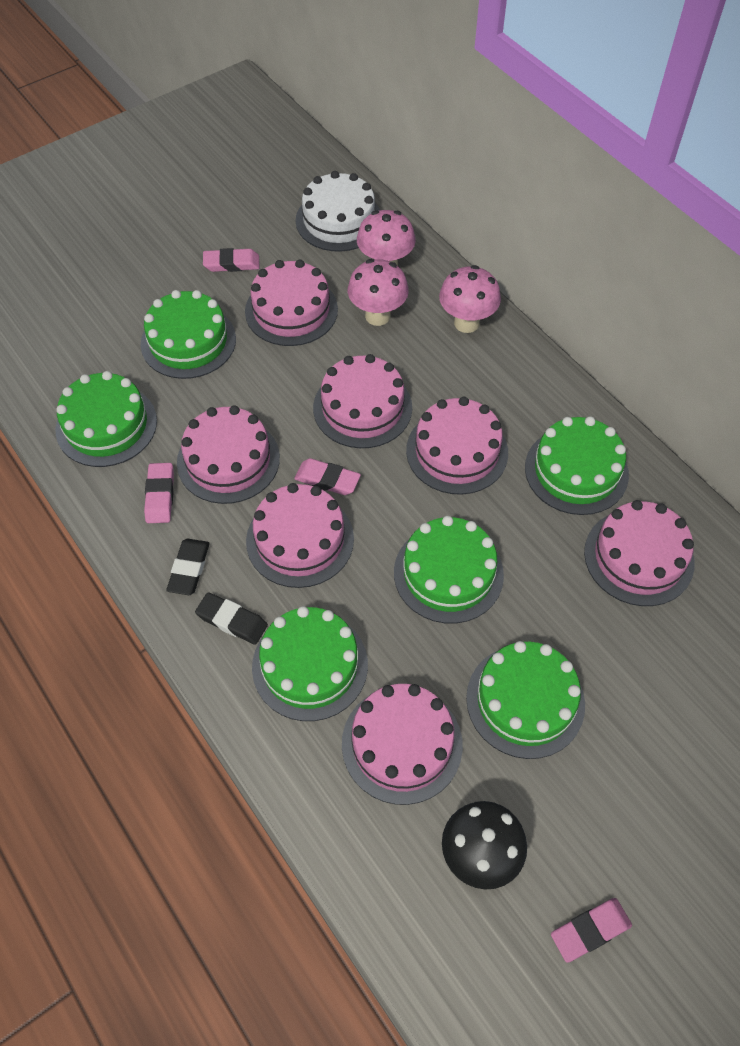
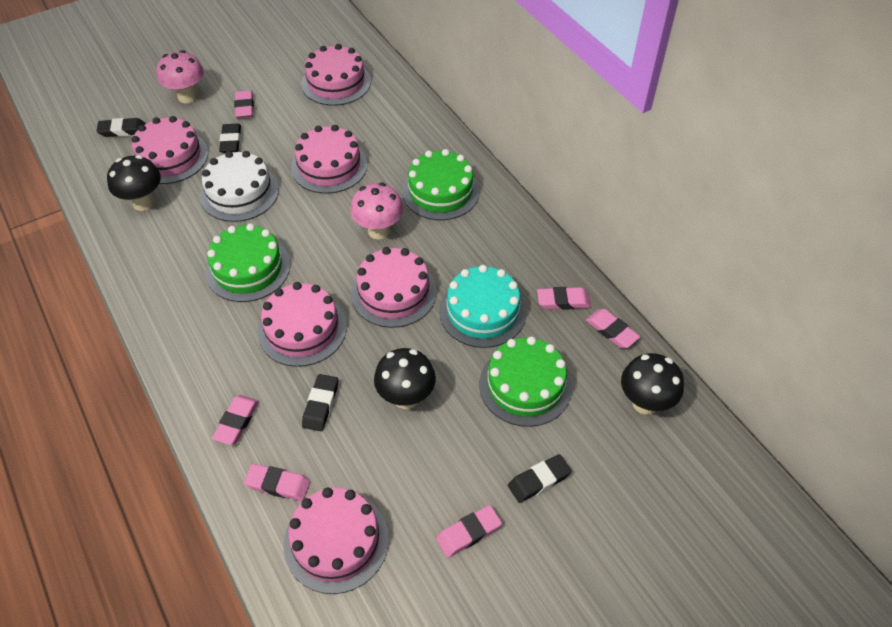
black eraser: [166,539,210,595] [195,592,268,645] = 2 -> [97,118,146,137] [219,124,241,153] [302,374,338,431] [508,454,571,503] = 4
black mushroom: [442,801,527,890] = 1 -> [107,155,161,211] [374,348,436,409] [621,353,684,415] = 3
green cake: [56,371,157,467] [141,290,236,379] [252,606,368,721] [394,516,504,624] [466,641,585,759] [525,416,629,515] = 6 -> [205,223,290,302] [402,149,480,220] [479,336,572,427] = 3
pink cake: [177,405,280,504] [245,260,338,346] [246,483,354,588] [313,354,412,448] [342,684,463,805] [406,397,508,495] [584,500,695,606] = 7 -> [132,116,208,184] [258,282,347,367] [284,487,389,594] [291,125,367,193] [301,44,371,106] [351,247,437,328] = 6
pink eraser: [144,463,174,523] [203,248,259,272] [294,458,361,495] [551,898,632,963] = 4 -> [212,395,259,445] [234,90,254,118] [244,464,310,501] [436,505,502,558] [537,287,591,310] [586,309,640,348] = 6
pink mushroom: [348,259,409,326] [357,210,416,266] [439,265,501,333] = 3 -> [157,50,204,103] [350,183,403,240] = 2
turquoise cake: none = 0 -> [439,265,526,348] = 1

